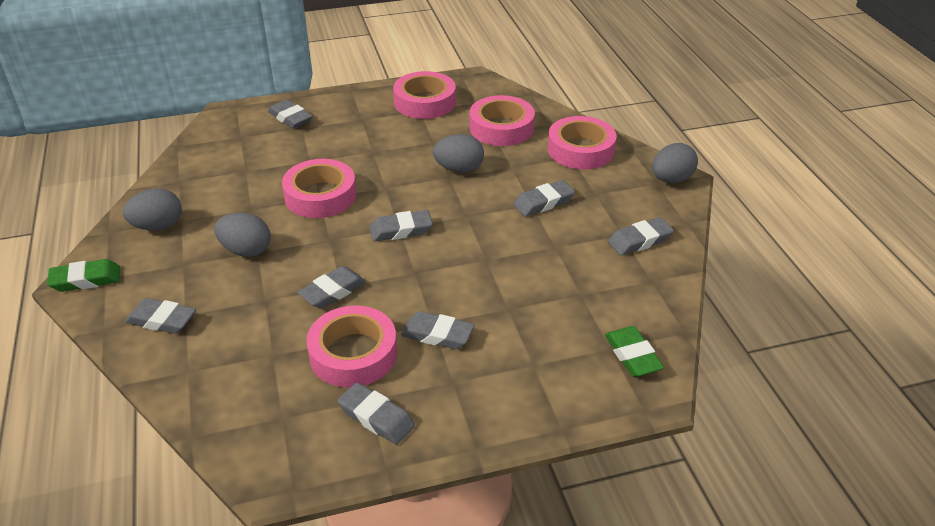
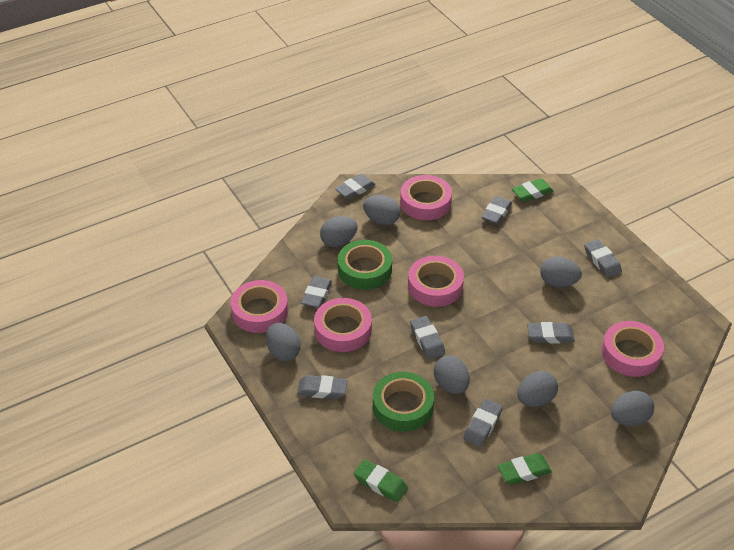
green eraser: [47,259,120,292] [605,326,664,377] = 2 -> [353,459,408,502] [498,453,552,485] [512,178,553,202] = 3
green tape: none = 0 -> [338,240,392,290] [373,372,434,432] = 2
grey egg: [123,188,182,231] [214,212,271,257] [433,134,484,173] [652,143,698,183] = 4 -> [266,323,301,361] [320,216,358,247] [363,195,400,225] [434,355,470,394] [517,371,558,407] [540,257,582,287] [611,391,654,426] = 7

